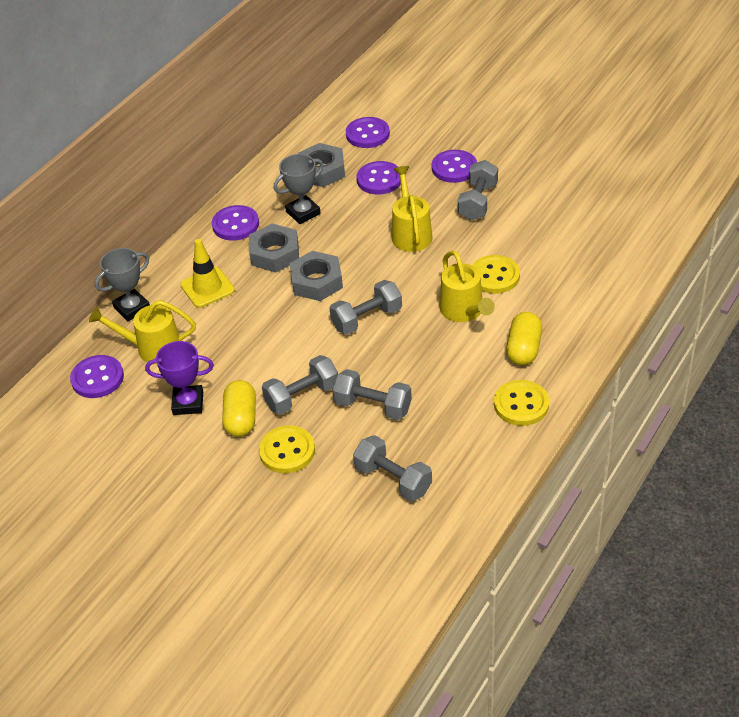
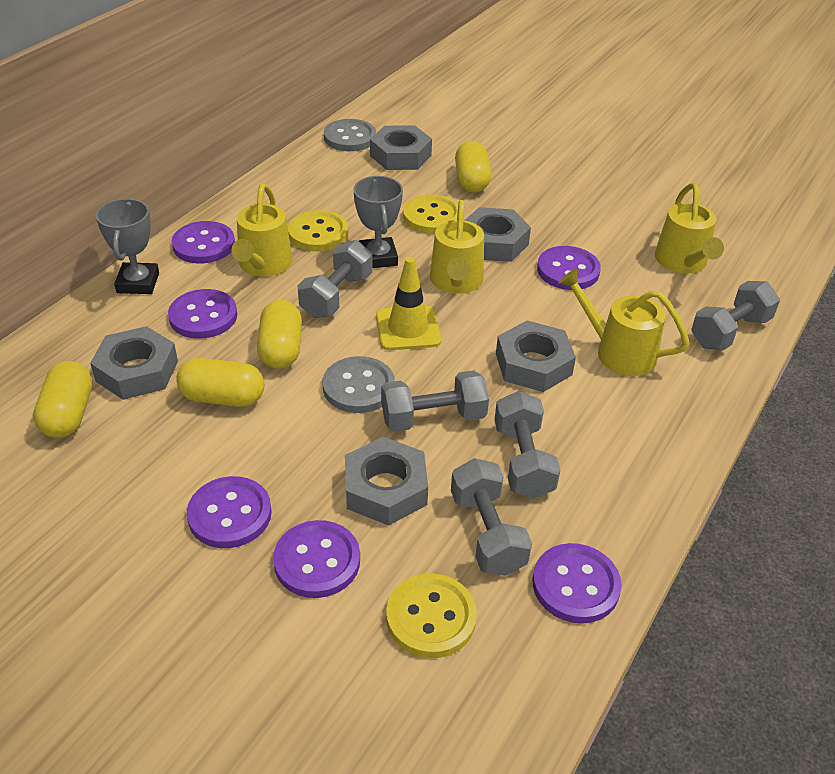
grey button: none = 0 -> [323,356,395,413] [324,119,376,151] = 2
grey nut: [249,223,299,273] [289,251,343,301] [298,143,345,187] = 3 -> [90,326,178,400] [345,437,428,526] [370,125,432,170] [465,207,531,262] [496,320,576,392] = 5
purple button: [70,355,124,398] [212,205,259,241] [346,117,390,148] [356,161,401,195] [432,150,477,183] = 5 -> [168,289,237,339] [172,221,235,264] [187,476,272,548] [273,520,360,598] [532,543,622,623] [537,246,601,290] = 6
purple trophy: [145,341,214,415] = 1 -> none = 0
yellow capsule: [222,380,256,437] [506,312,542,365] = 2 -> [33,361,92,438] [176,358,264,407] [257,300,302,369] [455,141,491,193] = 4
yellow watering can: [89,300,196,364] [392,166,433,252] [440,250,495,322] = 3 -> [232,184,292,276] [430,200,484,294] [558,268,689,376] [655,183,724,274] = 4

